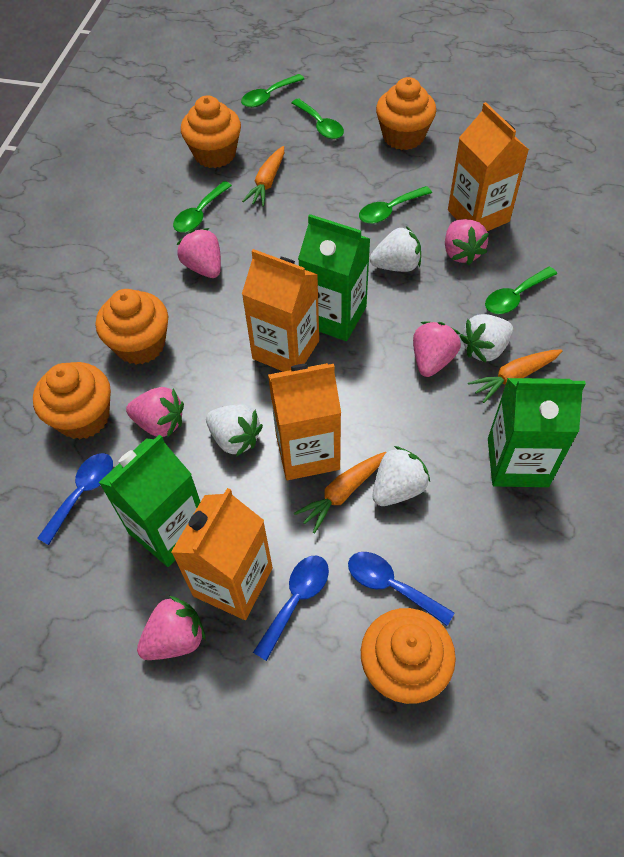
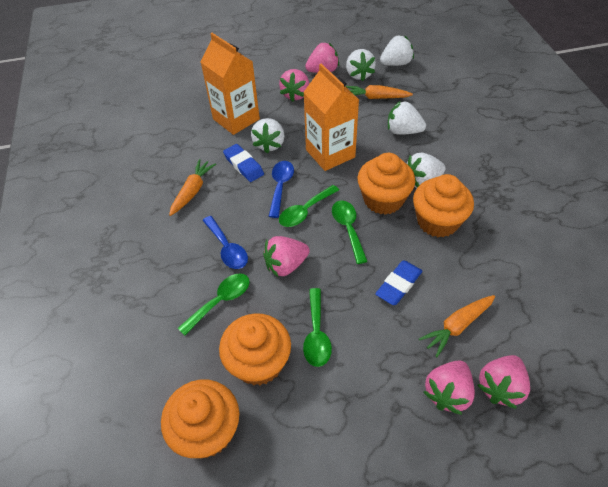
blue eraser: none = 0 -> [223,144,264,182] [375,260,422,305] = 2
blue spoon: [37,453,113,545] [253,556,329,661] [348,552,455,626] = 3 -> [202,216,248,269] [268,161,294,218] = 2
green carton: [99,434,200,567] [298,214,370,341] [488,378,586,487] = 3 -> none = 0
green spoon: [173,181,232,233] [241,74,304,108] [292,99,344,139] [359,186,432,224] [485,266,557,314] = 5 -> [178,273,250,335] [279,185,339,227] [303,288,332,367] [332,201,368,264] = 4
orange carton: [171,488,273,620] [242,249,319,372] [268,363,341,480] [448,102,529,231] = 4 -> [201,33,260,135] [303,64,359,171] = 2
orange cupcake: [33,362,111,439] [96,289,168,365] [181,96,241,168] [361,608,456,704] [376,77,436,150] = 5 -> [161,380,239,458] [219,313,291,385] [358,153,415,215] [413,174,474,237] = 4
white strawberry: [206,405,263,457] [370,226,421,272] [373,446,430,506] [460,314,513,362] = 4 -> [251,118,285,153] [346,49,376,81] [380,35,414,66] [388,101,426,135] [407,153,445,188] = 5

